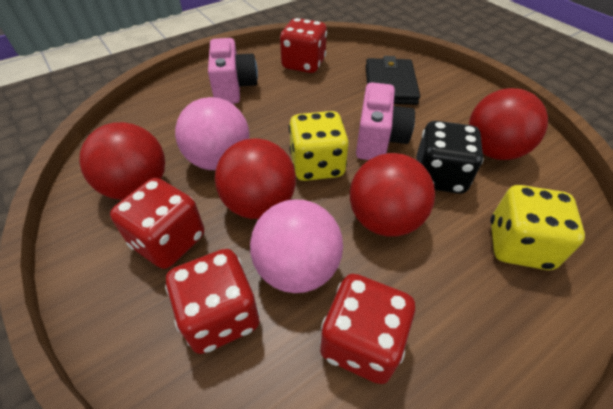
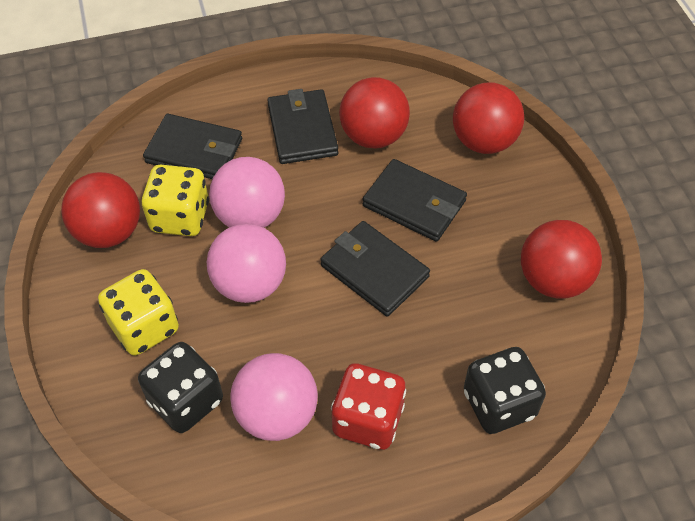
black dice: [416,121,484,194] = 1 -> [138,342,223,433] [464,347,546,434] = 2
black wallet: [366,56,420,105] = 1 -> [143,114,242,179] [267,89,338,164] [320,221,430,317] [363,159,467,242] = 4
pink ball: [175,97,249,170] [250,199,343,293] = 2 -> [207,224,286,303] [209,157,285,228] [231,353,318,441] = 3
pink camera: [208,38,258,104] [356,82,415,160] = 2 -> none = 0
red dice: [110,178,204,269] [165,249,260,354] [280,18,327,73] [320,274,415,384] = 4 -> [331,363,406,450] = 1

